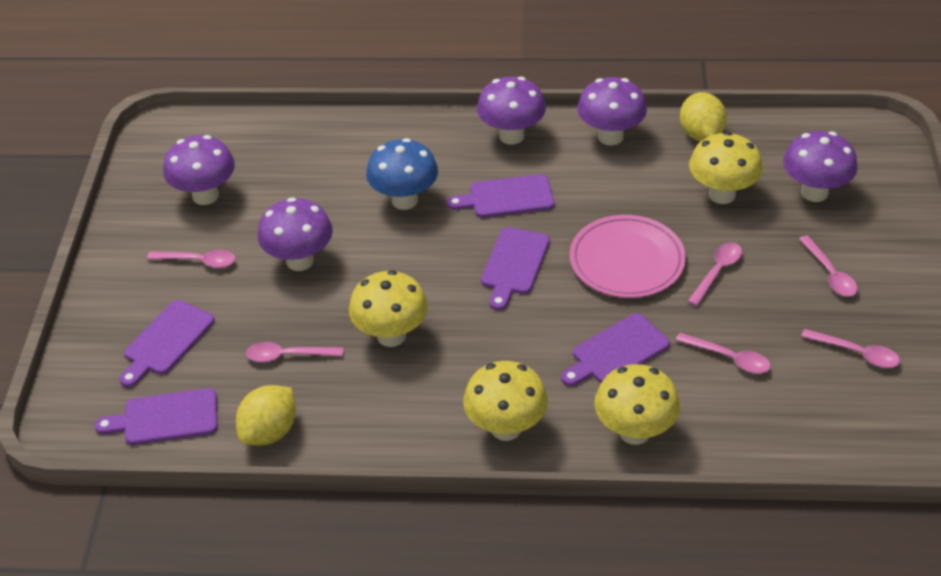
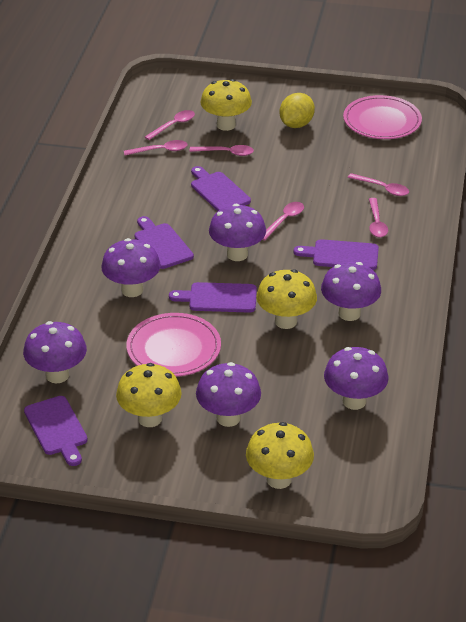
blue mushroom: [366,138,438,210] = 1 -> none = 0
pink plate: [570,215,686,298] = 1 -> [126,313,221,377] [343,95,422,139] = 2
purple mushroom: [163,135,235,205] [258,197,333,271] [477,76,546,145] [577,77,647,145] [783,131,857,202] = 5 -> [23,321,87,384] [101,238,161,297] [196,362,261,427] [209,204,266,261] [321,262,381,321] [324,347,388,410] = 6
yellow lemon: [236,385,296,446] [680,92,727,141] = 2 -> [279,93,315,128] = 1

